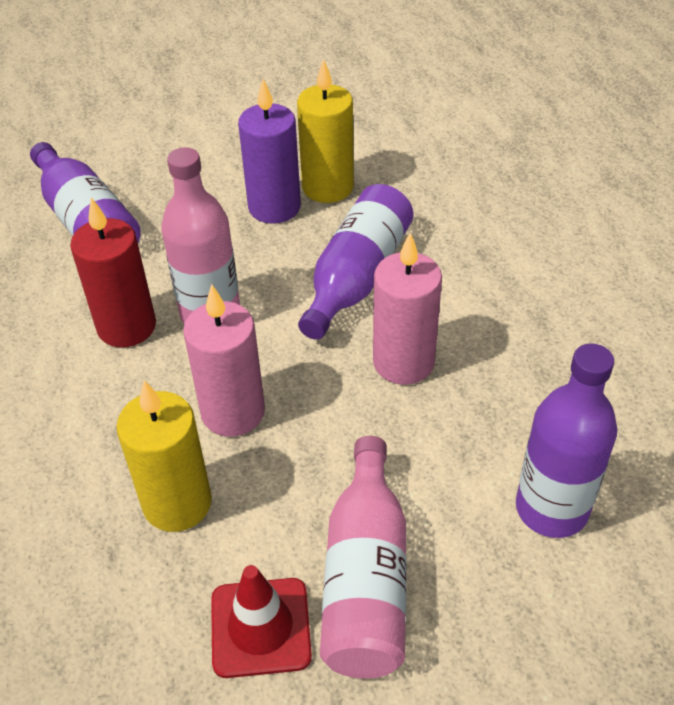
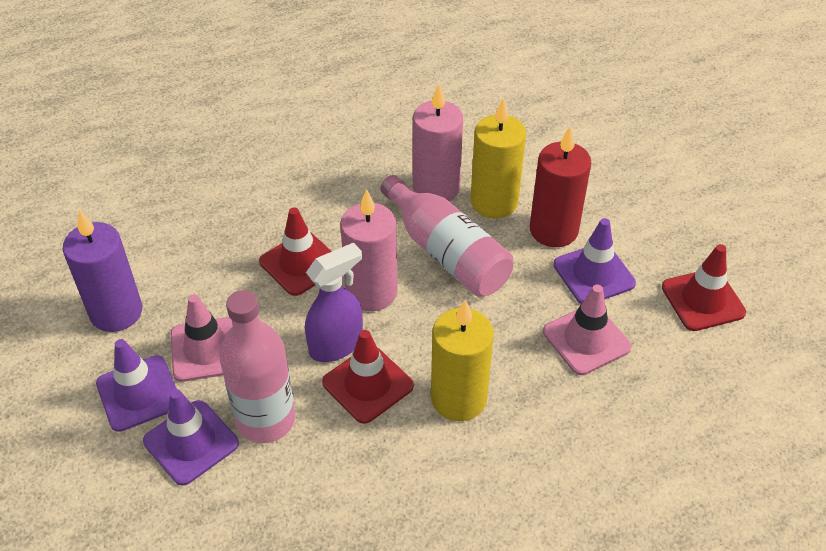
pink traffic cone: none = 0 -> [171,294,232,382] [543,284,631,375] = 2
purple bottle: [30,142,141,243] [298,184,414,340] [516,343,617,538] = 3 -> none = 0
purple spray bottle: none = 0 -> [305,243,363,362] = 1
purple traffic cone: none = 0 -> [96,339,177,432] [143,389,239,486] [553,218,636,304] = 3
red traffic cone: [211,565,312,678] = 1 -> [259,207,332,296] [322,330,414,424] [662,244,746,331] = 3

